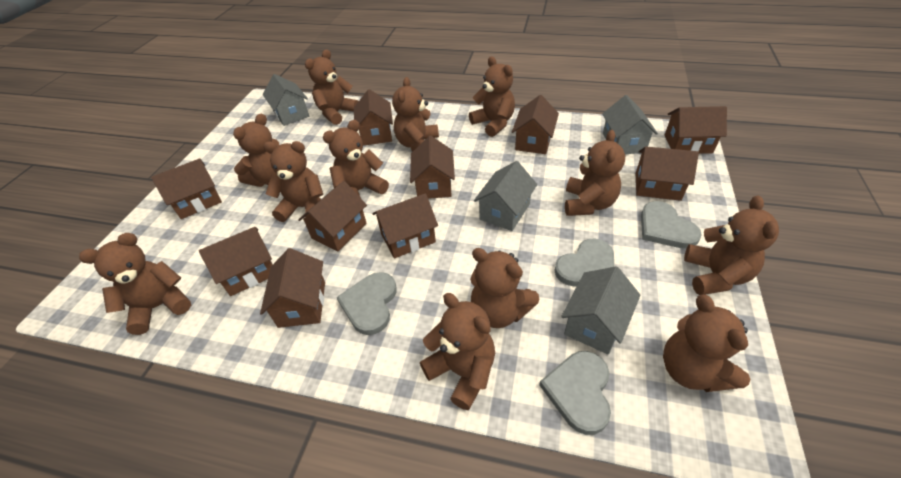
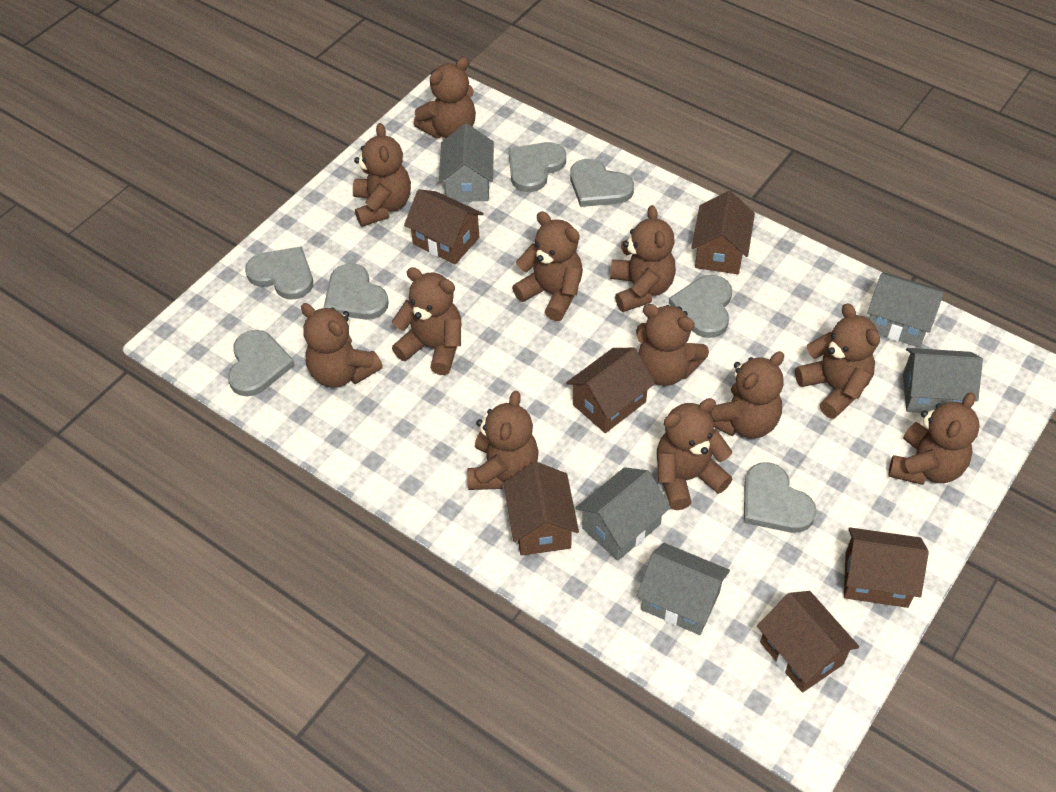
brown house: [151,159,222,219] [199,227,273,296] [260,248,325,328] [298,181,367,251] [354,89,393,146] [372,193,438,258] [410,136,455,199] [512,95,559,154] [636,146,699,201] [665,106,727,154] = 10 -> [404,189,484,264] [504,462,579,556] [566,348,655,433] [691,191,755,274] [757,591,859,693] [844,527,929,608] = 6
grey heart: [337,272,397,335] [539,351,611,435] [555,239,614,286] [641,201,702,249] = 4 -> [228,330,295,397] [245,246,313,300] [324,263,388,320] [509,142,566,192] [570,159,634,207] [669,275,732,338] [744,462,817,533] = 7
grey house: [263,74,309,126] [474,161,537,231] [561,266,640,355] [602,95,658,154] = 4 -> [439,123,494,202] [575,467,671,561] [637,543,730,635] [867,272,944,348] [903,348,983,413] = 5

